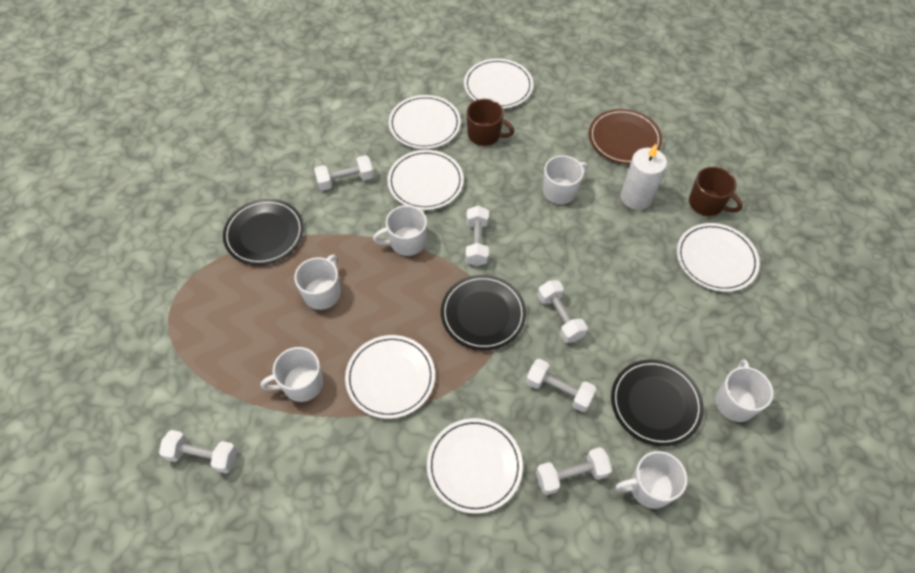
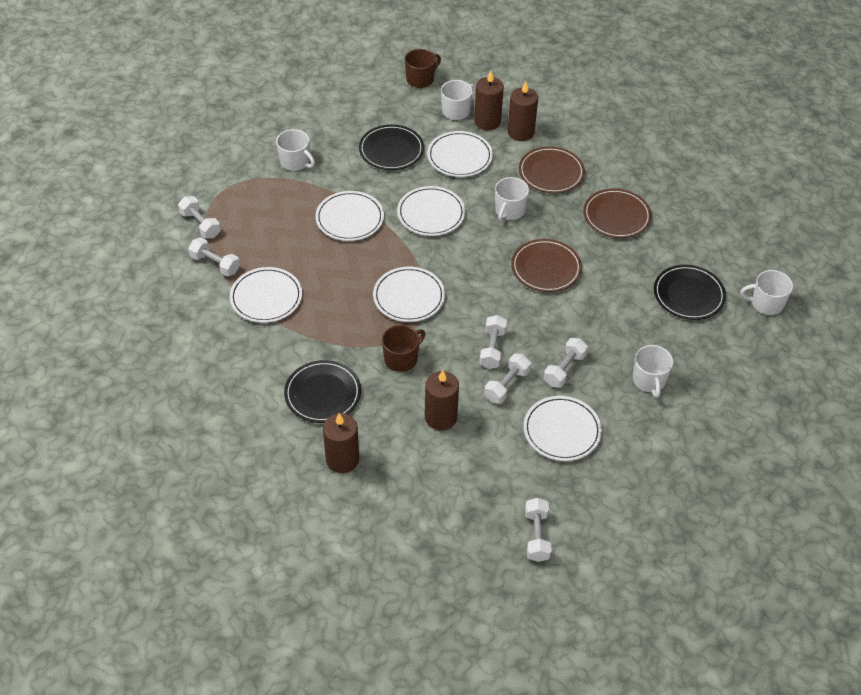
brown candle: none = 0 -> [323,413,359,473] [425,370,459,430] [474,71,504,130] [508,81,538,141] = 4
brown plate: [589,109,662,165] = 1 -> [511,239,582,292] [519,146,585,193] [583,189,652,238] = 3
white candle: [621,144,667,210] = 1 -> none = 0
white mug: [261,347,323,402] [294,254,341,310] [373,205,427,256] [543,155,588,204] [615,451,687,509] [715,359,773,422] = 6 -> [276,129,315,171] [441,80,476,120] [495,177,529,221] [633,345,673,398] [740,270,793,315] = 5

